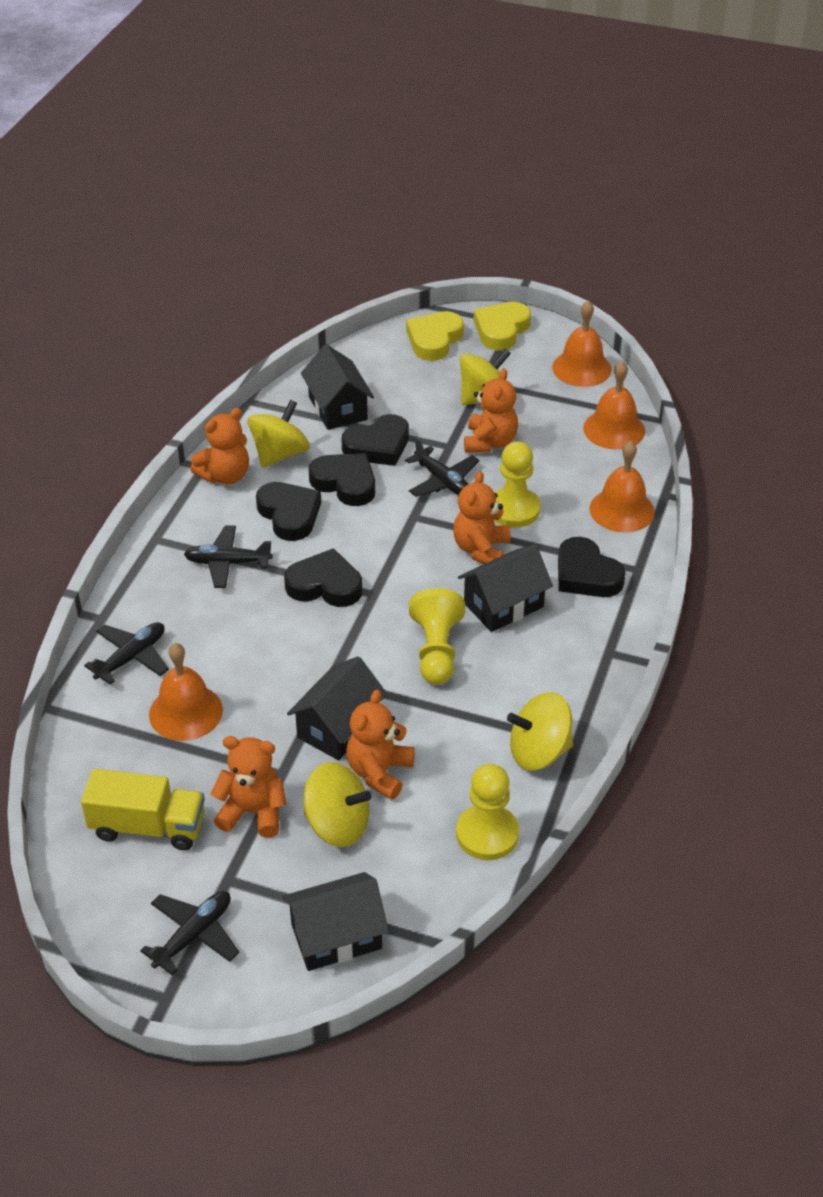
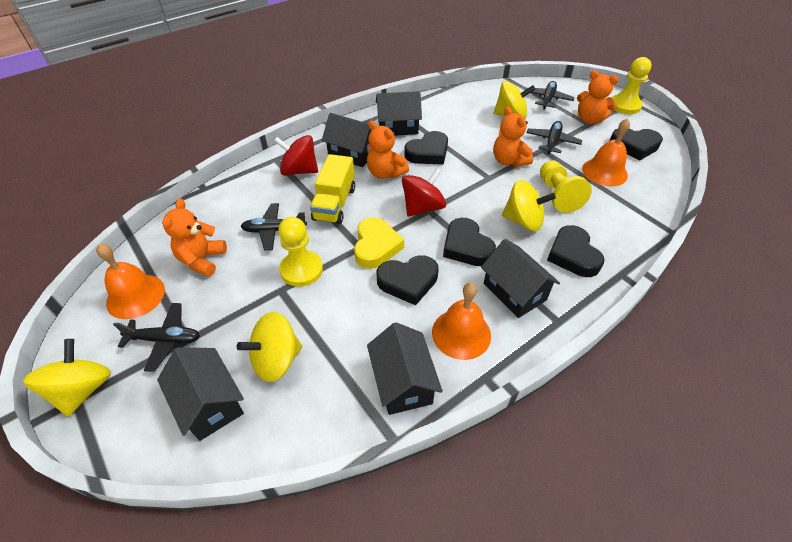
black house: [283,872,389,971] [287,656,387,760] [301,344,374,430] [458,544,553,632] = 4 -> [157,347,244,441] [322,113,371,167] [367,322,443,415] [376,91,422,136] [481,239,560,318] = 5
orange bell: [149,643,223,741] [552,300,612,387] [583,361,645,450] [589,441,655,532] = 4 -> [96,244,165,319] [432,283,491,360] [582,118,630,187] = 3
orange teddy bear: [190,408,249,485] [211,736,286,838] [346,690,415,800] [453,471,511,564] [464,368,518,453] = 5 -> [162,199,227,277] [367,121,409,179] [493,107,533,167] [577,71,619,124] = 4
red spinning top: none = 0 -> [274,135,318,176] [402,168,446,217] = 2
yellow heart: [406,311,464,361] [474,302,531,351] = 2 -> [354,217,404,269] = 1

